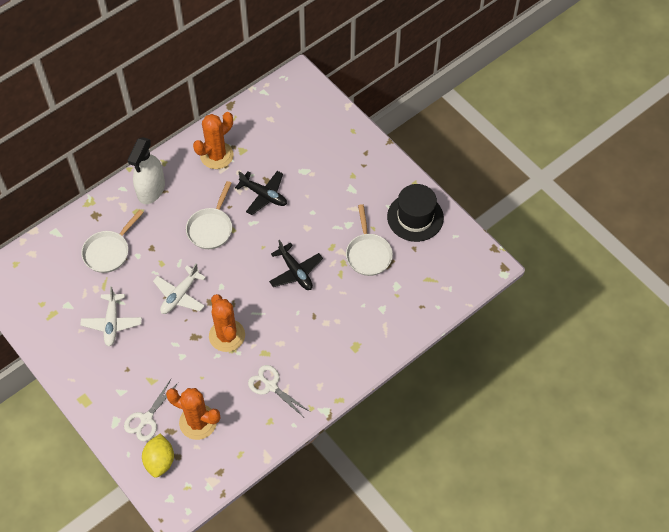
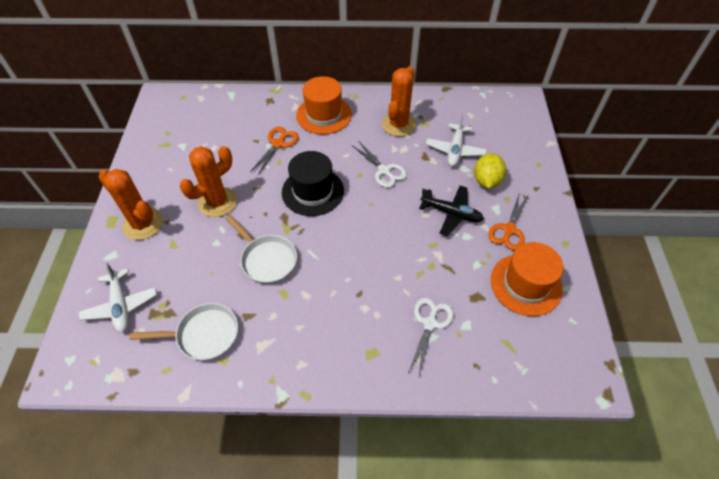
black plane: [235,171,287,215] [269,240,323,290] = 2 -> [419,186,484,236] = 1
orange hat: none = 0 -> [296,76,352,134] [491,242,564,316] = 2
orange scissors: none = 0 -> [250,127,299,175] [488,192,528,250] = 2
white pan: [81,210,144,273] [186,181,232,249] [346,204,393,276] = 3 -> [129,303,238,361] [226,215,297,284] = 2
white spray bottle: [128,137,165,204] = 1 -> none = 0

